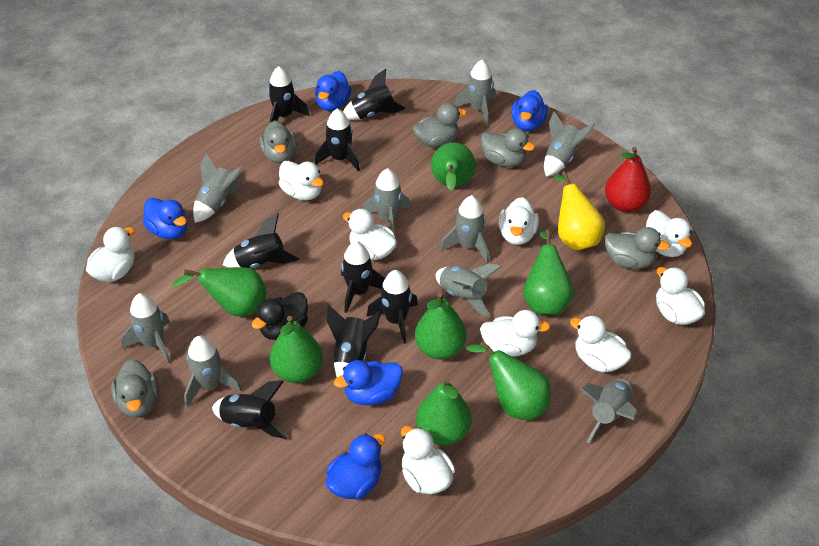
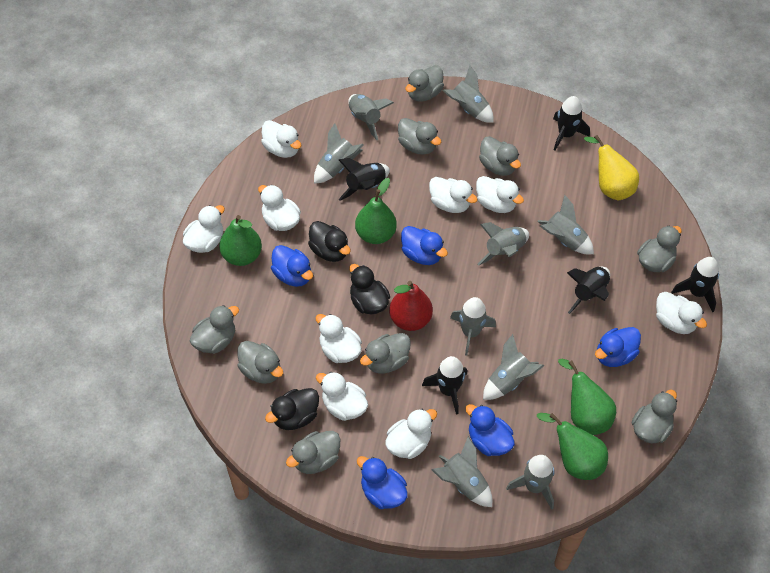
black duck: [252,292,308,340] = 1 -> [265,388,319,430] [308,221,351,262] [349,264,390,314] = 3
black rocket: [212,380,288,439] [223,213,299,268] [268,66,309,123] [315,109,360,172] [327,305,382,377] [341,241,385,313] [343,69,406,120] [367,270,418,344] = 8 -> [338,158,390,201] [422,356,467,415] [553,96,590,151] [567,267,610,314] [671,257,719,312] = 5
green pear: [172,267,266,316] [270,316,323,383] [415,292,466,359] [416,378,472,445] [431,142,475,191] [466,341,551,420] [523,230,574,315] = 7 -> [219,215,262,266] [355,178,397,244] [537,413,608,480] [558,359,616,435] = 4
grey duck: [111,359,159,417] [259,120,297,164] [413,103,467,147] [481,128,535,167] [605,227,670,269] = 5 -> [190,305,239,354] [237,341,283,384] [286,431,340,474] [360,333,411,374] [398,118,441,155] [405,65,444,102] [479,136,521,176] [631,390,677,444] [637,225,682,272] = 9

